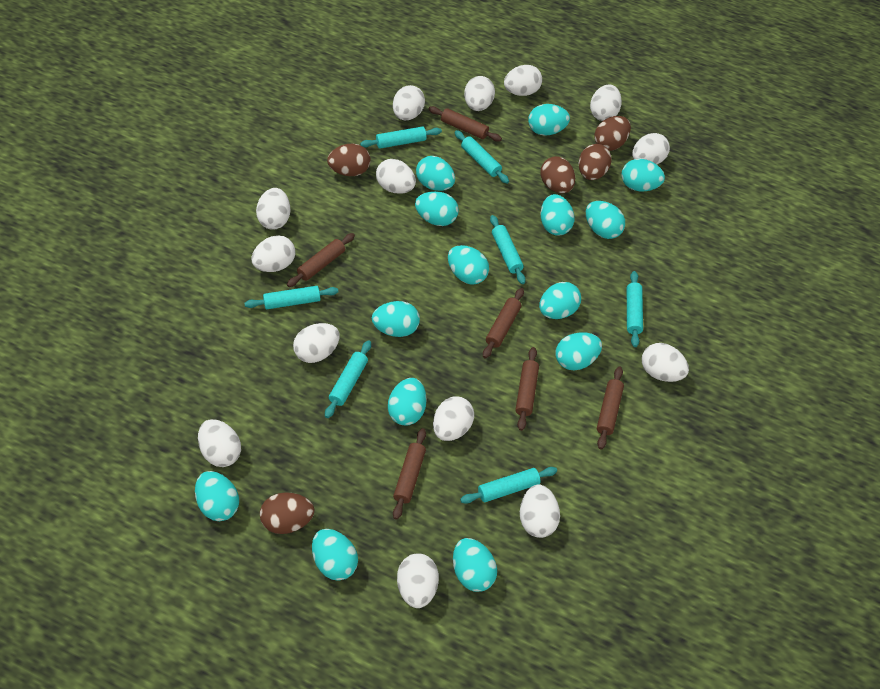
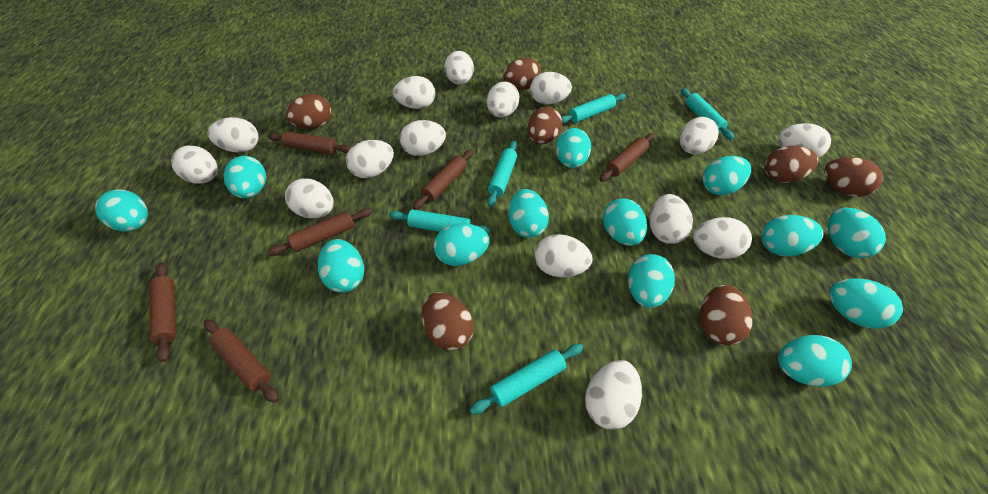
brown egg: [260,492,314,534] [327,144,371,176] [540,156,575,193] [578,144,611,180] [594,116,631,151] = 5 -> [286,94,331,129] [422,292,474,351] [503,57,541,90] [527,107,563,144] [700,285,753,345] [765,146,818,183] [824,157,883,197] = 7
turquoise egg: [195,471,239,521] [312,529,358,581] [372,301,420,337] [388,378,426,426] [415,191,459,226] [416,156,455,191] [448,245,489,285] [453,538,497,592] [528,104,570,136] [539,282,581,319] [541,194,575,236] [556,332,602,370] [586,201,625,239] [621,159,665,191] = 14 -> [95,189,148,232] [224,156,266,198] [318,239,364,293] [434,223,489,266] [508,189,549,238] [556,128,591,168] [603,198,647,246] [628,254,675,308] [703,156,751,195] [761,215,823,256] [778,335,852,387] [828,207,886,258] [829,278,903,329] = 13
turquoise rolling pin: [245,286,339,309] [325,340,371,418] [360,126,442,149] [455,130,509,184] [460,467,557,504] [490,215,526,284] [627,271,643,347] = 7 -> [389,209,490,234] [470,344,583,414] [487,141,517,207] [561,93,626,124] [681,88,734,140] = 5
white egg: [198,419,241,467] [252,235,296,272] [256,188,291,230] [293,323,340,363] [376,159,416,194] [393,85,425,120] [397,553,439,608] [433,396,474,441] [464,76,495,111] [504,65,542,96] [520,485,560,538] [590,84,622,121] [632,133,670,164] [642,343,689,382] = 14 -> [171,145,218,184] [207,117,259,152] [285,178,334,218] [346,140,394,178] [393,76,435,109] [400,120,446,156] [444,51,474,85] [487,82,519,117] [530,72,572,105] [535,234,593,277] [585,360,642,430] [650,194,693,244] [680,117,719,154] [693,217,752,259] [779,123,831,158] = 15

